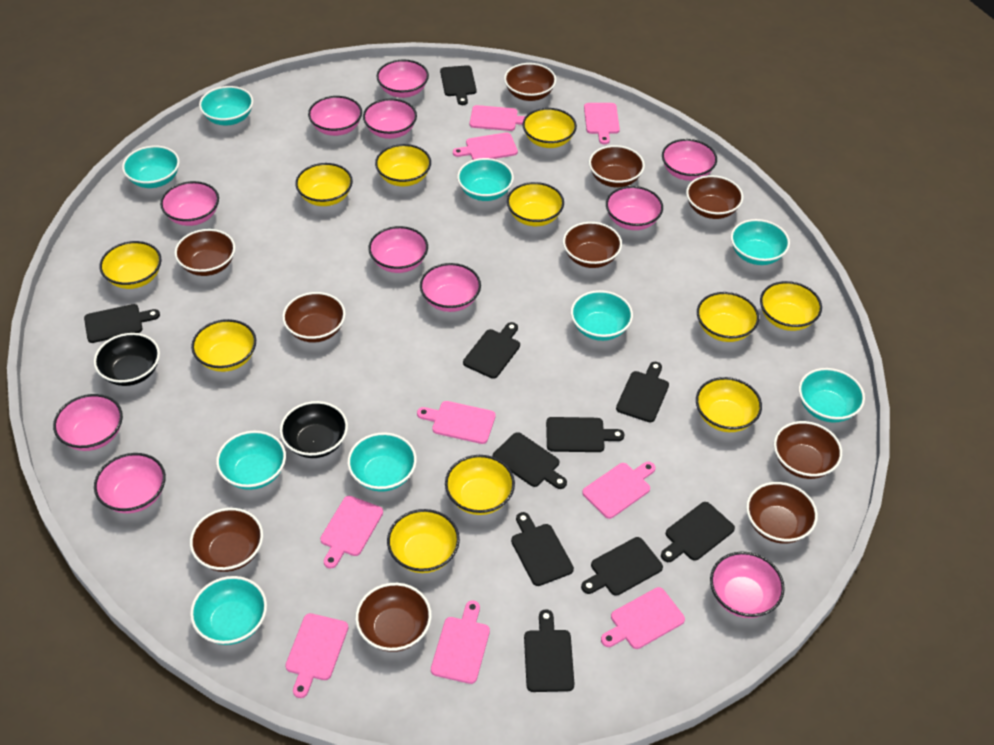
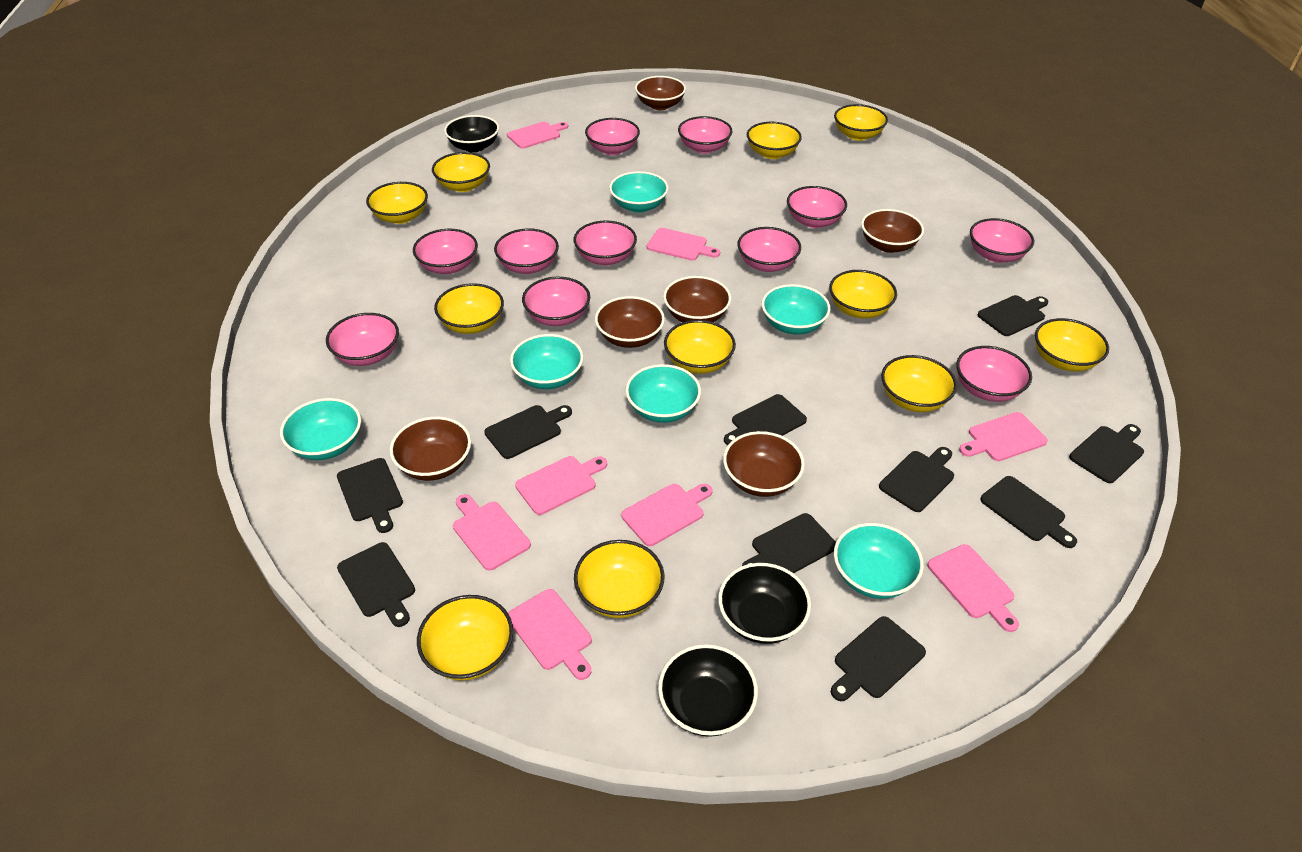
black bowl: [94,333,160,386] [280,401,348,458] = 2 -> [444,115,499,153] [658,644,758,737] [718,563,811,644] = 3
brown bowl: [174,229,235,276] [190,508,263,572] [282,292,346,343] [355,583,432,652] [504,63,556,101] [563,222,622,268] [589,145,645,187] [686,175,743,219] [746,482,818,544] [774,421,842,479] = 10 -> [390,417,471,481] [595,296,665,348] [635,76,686,110] [663,276,731,322] [723,431,805,497] [861,209,924,253] = 6
pink cutting board: [285,613,348,698] [320,496,383,569] [417,401,496,444] [431,600,490,684] [453,132,518,160] [470,105,526,131] [582,462,655,519] [584,103,620,144] [601,587,685,649] = 9 -> [453,494,531,571] [507,122,568,149] [508,589,592,680] [515,456,607,515] [621,484,713,546] [647,228,720,261] [927,544,1019,632] [959,412,1048,461] = 8
turquoise bowl: [122,146,180,188] [190,576,267,645] [199,86,253,125] [216,431,286,490] [347,432,417,492] [457,158,514,201] [571,290,633,341] [731,219,790,265] [799,368,865,423] = 9 -> [280,398,361,460] [510,334,583,389] [609,171,669,213] [625,364,701,423] [762,284,831,335] [834,523,924,599] = 6

